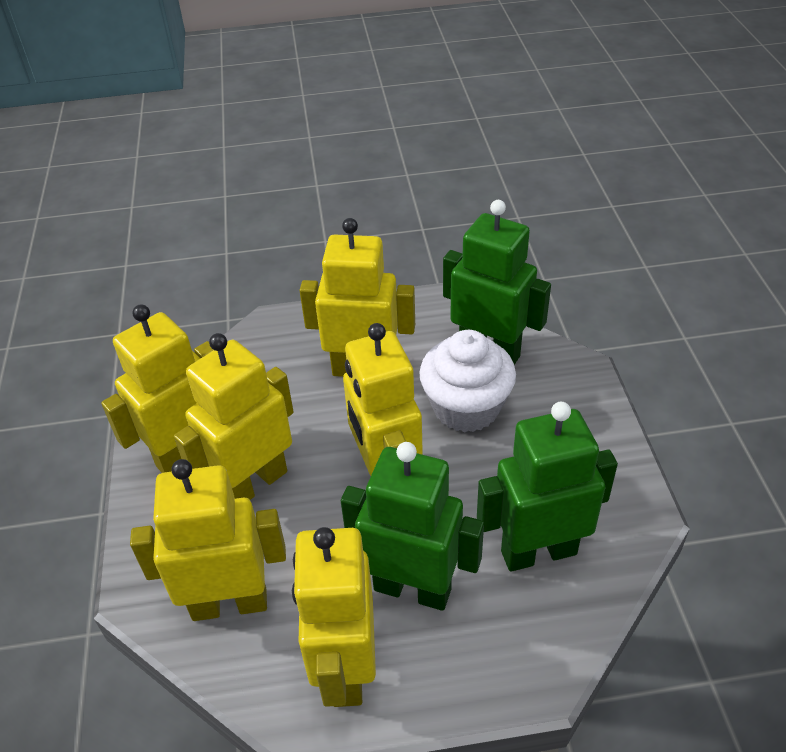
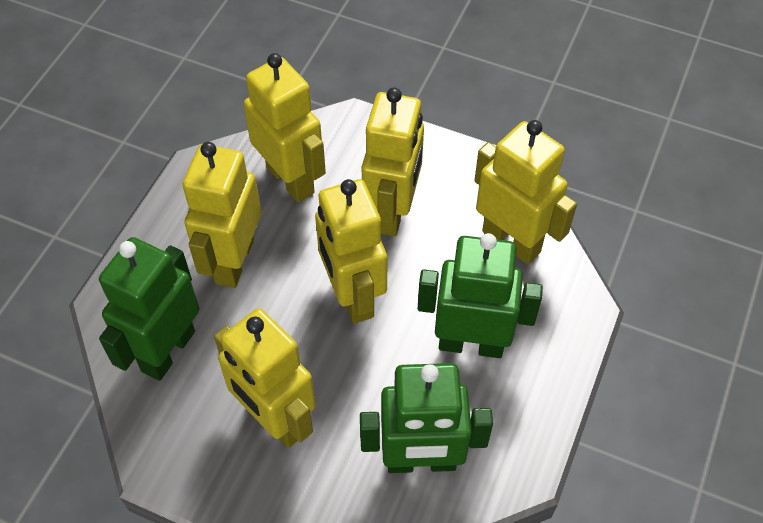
white cupcake: [419,330,516,433] = 1 -> none = 0

